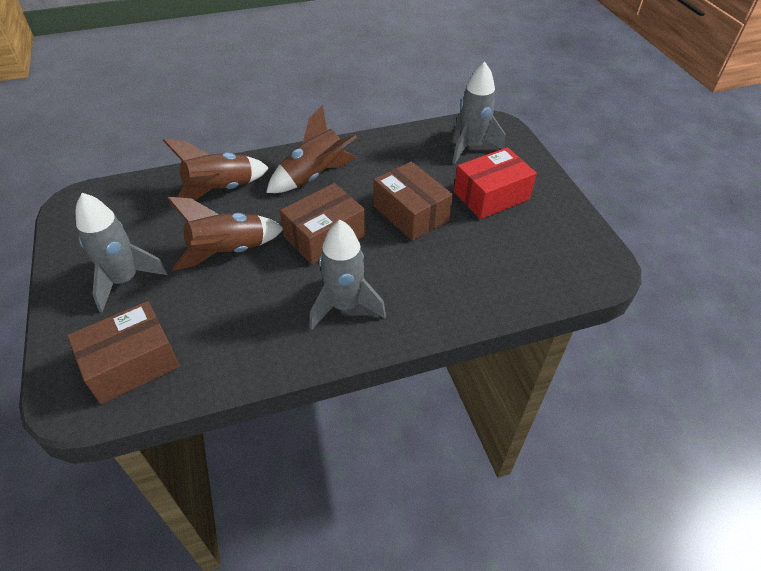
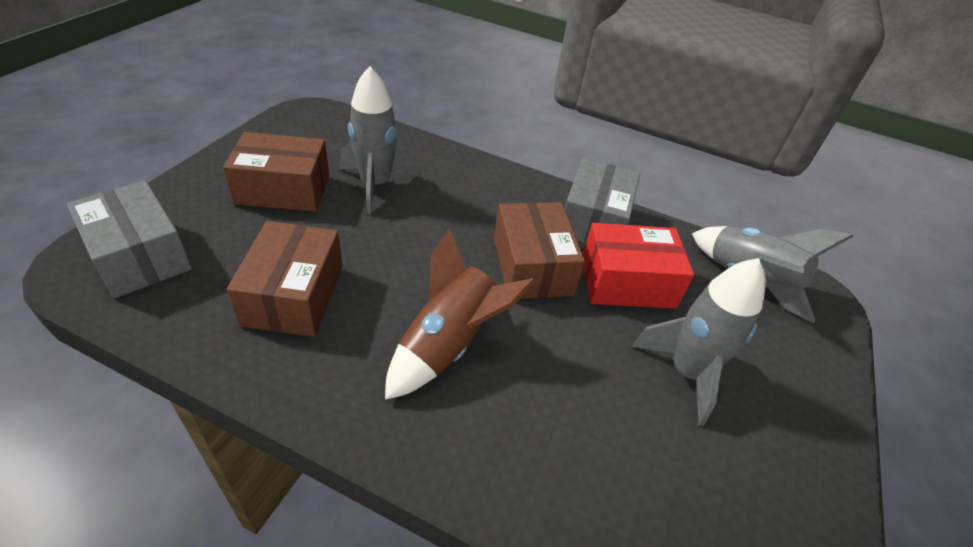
brown rocket: [163,139,269,207] [167,197,283,271] [266,105,357,193] = 3 -> [385,228,536,400] = 1
grey box: none = 0 -> [67,180,192,298] [565,158,640,243] = 2

